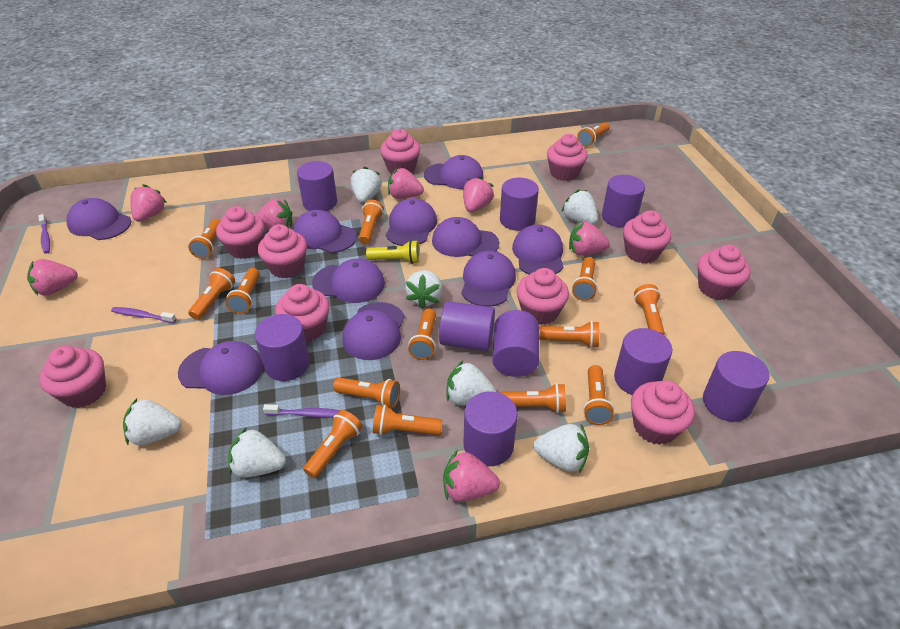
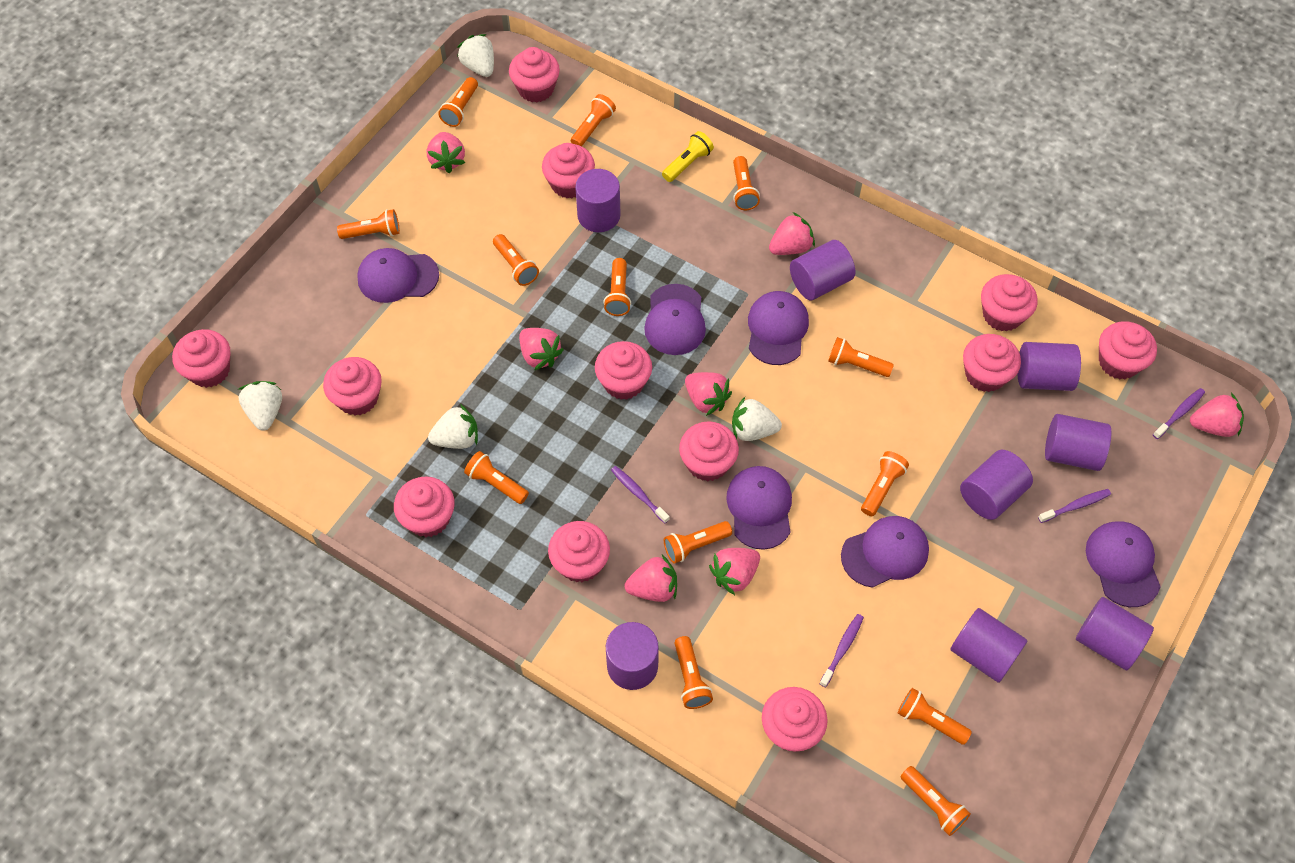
orange flashlight: [188,219,221,259] [188,268,235,320] [225,268,260,314] [303,410,363,478] [333,377,400,408] [359,200,384,244] [373,405,442,435] [408,308,436,360] [500,383,566,413] [539,321,599,348] [572,257,598,301] [577,122,609,147] [583,365,614,425] [634,284,665,335] = 14 -> [337,209,400,239] [438,77,478,127] [464,451,529,504] [493,234,539,286] [571,94,616,146] [603,258,631,316] [664,521,732,564] [675,636,713,709] [733,156,760,210] [828,337,894,377] [861,451,909,516] [898,688,972,745] [901,766,971,836] = 13
pink cupcake: [39,346,106,408] [216,206,264,259] [258,224,307,278] [275,284,330,342] [380,129,420,174] [516,268,569,325] [547,134,588,181] [623,210,671,263] [631,380,695,445] [698,245,751,300] = 10 -> [172,329,230,388] [323,357,382,416] [394,476,455,537] [509,47,560,103] [542,143,595,198] [548,521,610,582] [595,341,652,400] [679,421,739,481] [762,687,828,752] [963,334,1021,392] [981,274,1037,332] [1099,321,1157,379] = 12
purple cap: [67,198,132,240] [178,341,263,395] [293,210,357,253] [312,258,385,303] [342,302,405,360] [386,198,437,246] [424,155,484,189] [432,217,499,257] [461,251,516,307] [512,225,563,275] = 10 -> [357,248,439,303] [644,284,706,355] [726,466,792,550] [748,291,809,365] [841,516,929,588] [1086,521,1161,607] = 6
purple cylinder: [255,314,310,381] [297,161,337,211] [439,301,495,351] [464,392,518,466] [492,310,539,377] [500,178,539,231] [602,175,645,227] [614,328,672,395] [703,351,769,422] = 9 -> [575,169,621,232] [606,622,659,690] [790,240,855,300] [950,608,1027,683] [960,450,1033,520] [1017,342,1081,391] [1045,414,1111,471] [1076,597,1154,670] = 8
purple toothbrush: [39,214,50,254] [111,307,176,323] [263,404,340,418] = 3 -> [611,466,670,523] [819,614,864,687] [1038,489,1111,523] [1153,388,1205,439] = 4
white strawberry: [123,398,182,445] [228,427,286,477] [351,167,381,203] [405,270,442,309] [447,360,496,405] [533,424,589,473] [561,189,598,225] = 7 -> [238,381,282,431] [428,404,478,449] [457,34,494,77] [732,397,782,441] = 4

